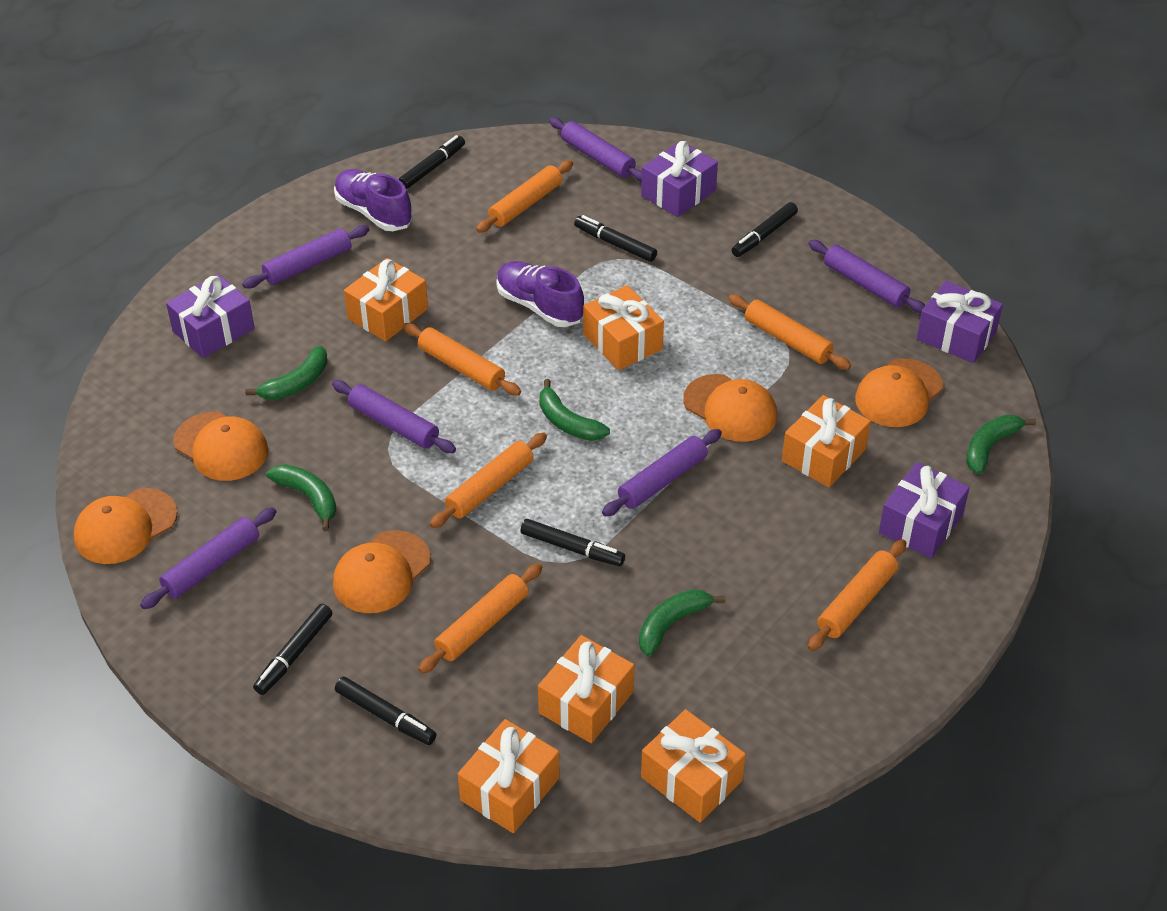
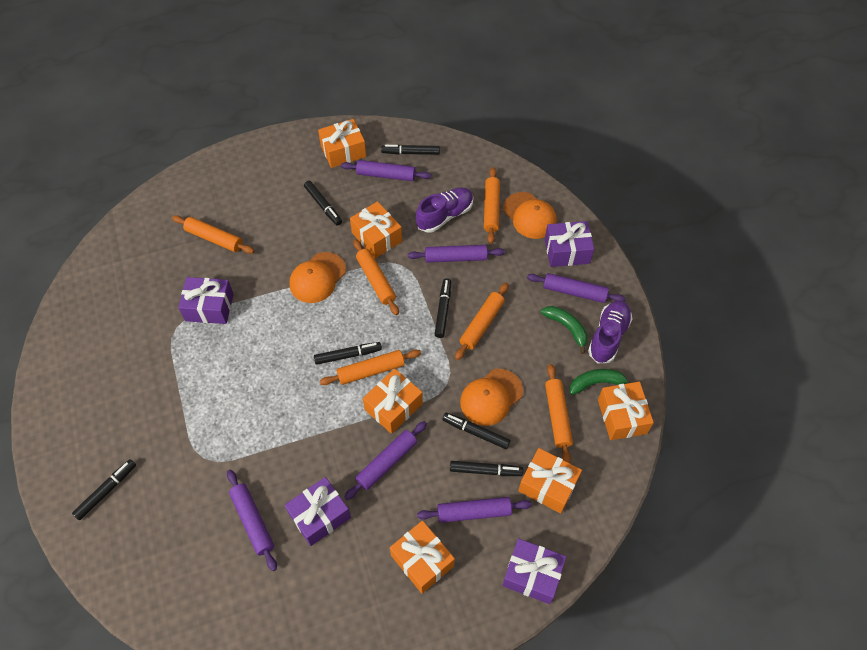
black marker: [253,604,332,695] [335,677,437,745] [398,135,465,189] [521,519,625,566] [574,215,657,262] [732,202,798,257] = 6 -> [72,459,136,520] [304,181,342,226] [314,342,382,365] [381,145,440,155] [435,278,451,338] [442,413,511,449] [450,461,523,476] = 7
green banana: [245,346,327,400] [266,464,336,531] [539,379,610,441] [639,589,726,656] [966,415,1036,474] = 5 -> [541,306,588,354] [570,369,631,395] = 2
orange cap: [74,488,177,564] [173,412,268,481] [333,530,431,613] [683,374,777,442] [855,359,943,427] = 5 -> [289,252,346,303] [460,369,523,426] [503,192,557,239] = 3

